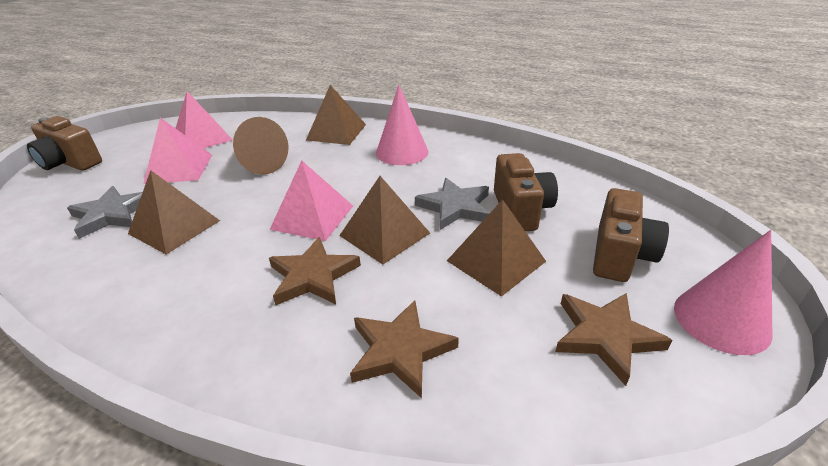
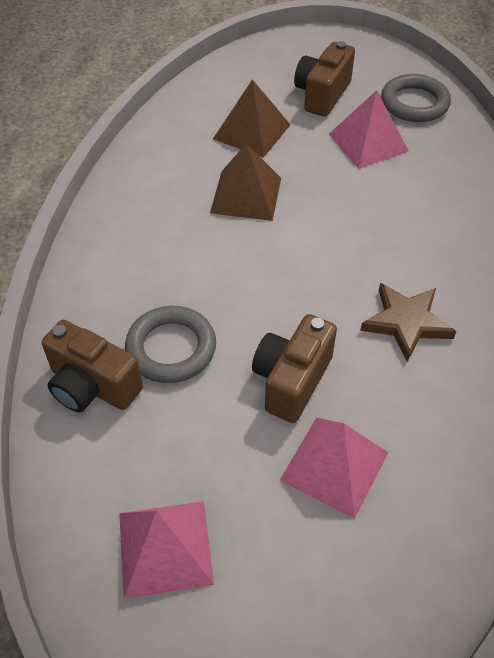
brown cone: [233,117,288,175] = 1 -> none = 0
brown pyramid: [128,170,220,254] [306,85,366,145] [339,176,430,265] [447,199,546,297] = 4 -> [210,143,281,221] [213,79,290,158] = 2
brown star: [269,237,361,305] [350,300,459,398] [555,293,672,386] = 3 -> [360,283,457,362] = 1
grey ring: none = 0 -> [125,306,216,383] [381,74,451,122] = 2
grey star: [67,186,143,239] [415,178,489,230] = 2 -> none = 0
pink cone: [376,85,428,165] [674,230,772,355] = 2 -> none = 0

